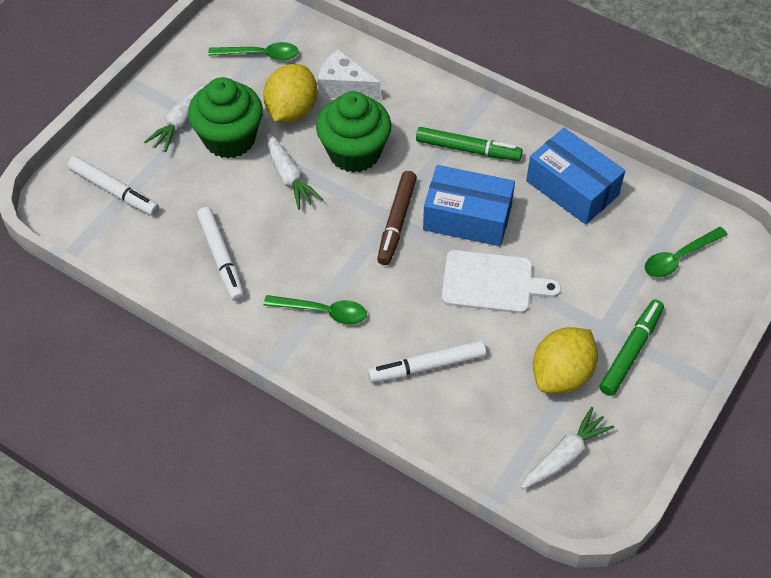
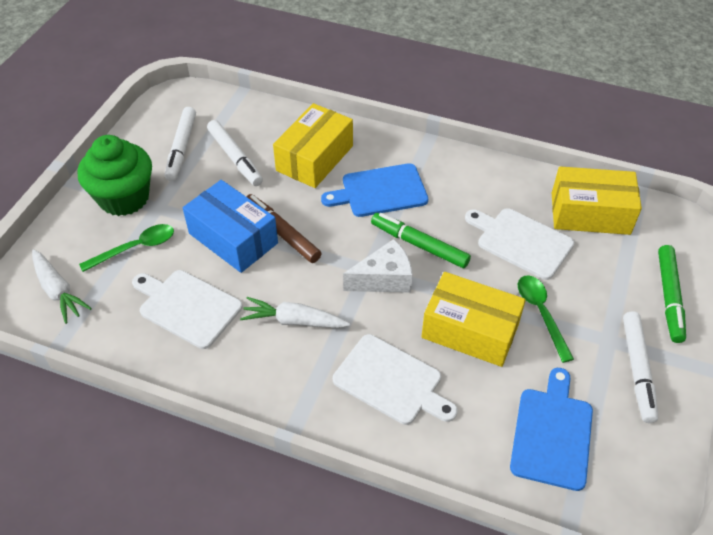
blue box: [423,165,515,246] [526,128,625,224] = 2 -> [183,180,278,273] = 1
blue cutting board: none = 0 -> [321,163,428,217] [510,368,593,491] = 2
green cupcake: [188,77,263,158] [316,91,391,173] = 2 -> [78,135,152,216] = 1
green spoon: [208,42,299,61] [264,295,367,325] [645,227,728,278] = 3 -> [79,224,174,272] [518,275,574,363] = 2
white carrot: [144,82,210,152] [267,133,323,210] [521,407,614,489] = 3 -> [32,249,92,324] [240,297,350,328] = 2
white cutting board: [441,250,561,314] = 1 -> [132,270,242,349] [333,334,458,425] [465,208,574,280] = 3
yellow box: none = 0 -> [273,103,353,188] [421,272,526,367] [552,166,642,235] = 3
yellow lemon: [263,64,317,122] [533,327,598,394] = 2 -> none = 0

